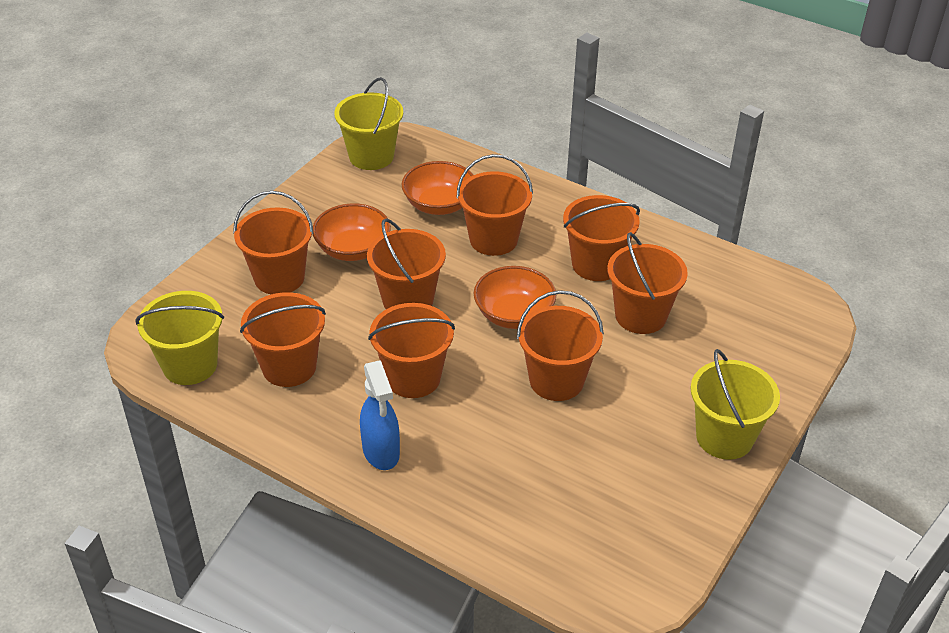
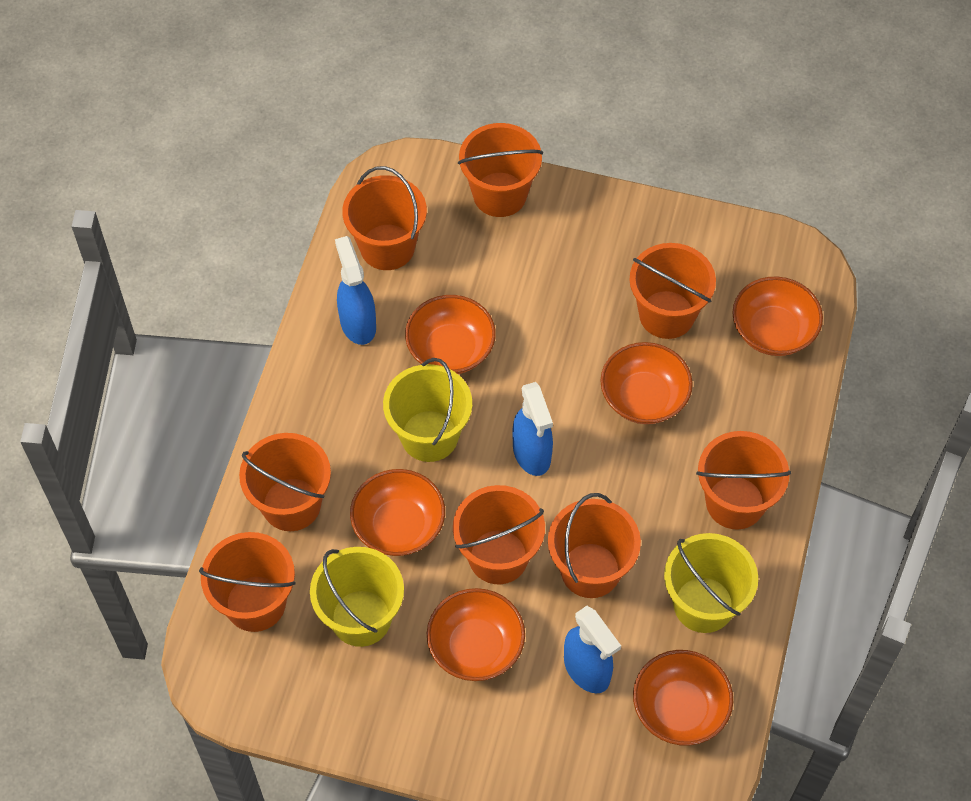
blue spray bottle: [360,361,400,470] = 1 -> [335,236,376,345] [512,382,553,476] [564,606,621,694] = 3
orange bowl: [313,203,391,261] [402,161,473,215] [474,266,556,329] = 3 -> [350,469,445,556] [405,295,496,374] [427,588,525,681] [601,342,693,424] [633,650,733,746] [732,277,823,356] = 6

